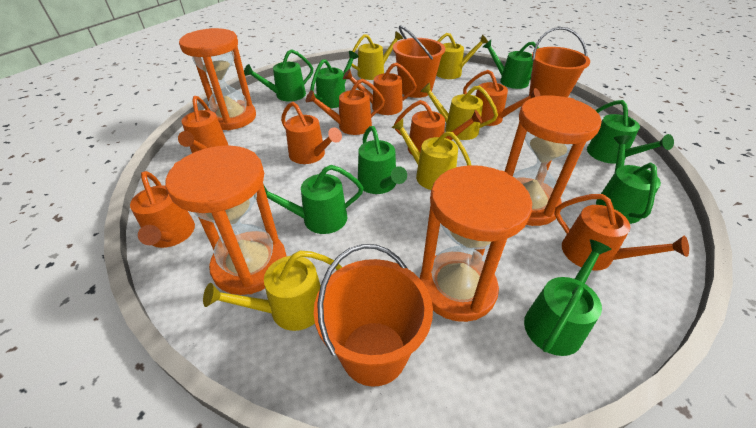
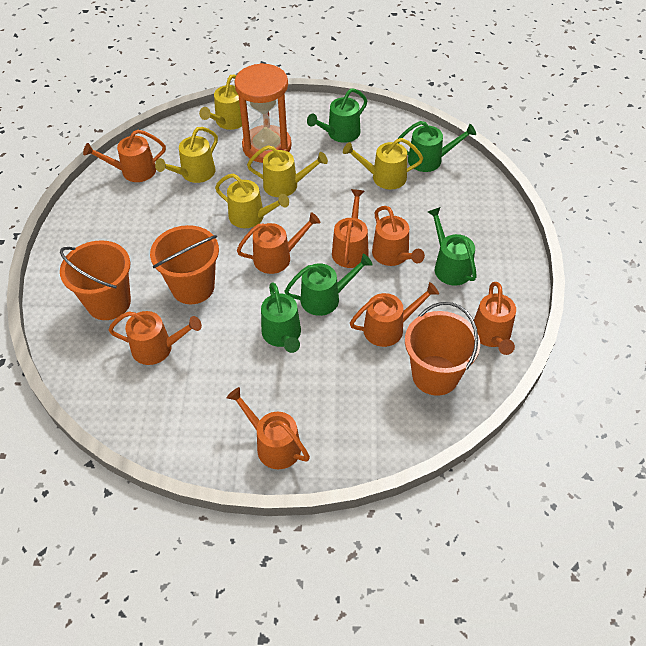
green watering can: [244,49,313,101] [263,165,363,234] [310,51,359,108] [358,126,407,194] [483,40,539,89] [524,239,612,356] [587,100,674,164] [596,135,661,224] = 8 -> [261,283,301,353] [284,254,373,316] [307,88,367,143] [398,121,476,172] [428,207,477,286] = 5
orange hourglass: [166,145,287,295] [179,28,256,130] [420,165,532,322] [505,95,602,226] = 4 -> [234,63,292,163] = 1

